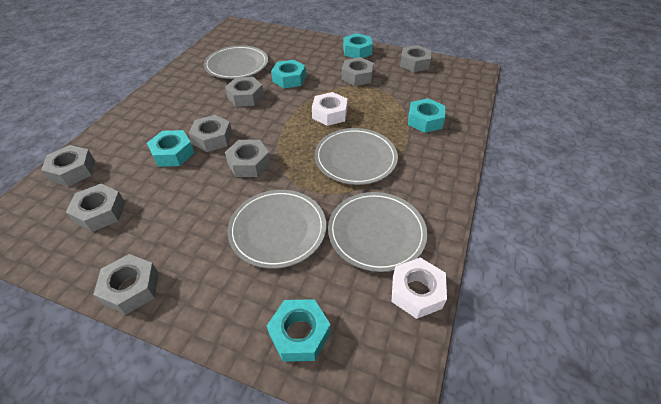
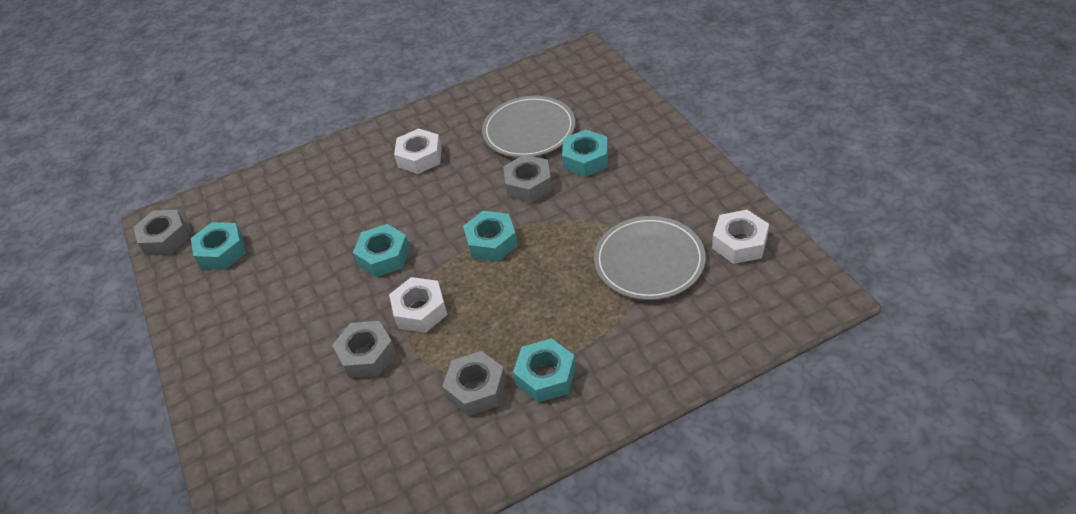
grey nut: [41,145,95,186] [66,184,125,232] [93,254,159,315] [189,115,232,152] [225,77,264,107] [225,140,271,177] [341,57,374,86] [400,45,431,72] = 8 -> [133,210,190,256] [332,321,396,378] [442,351,507,416] [503,155,552,203] = 4
grey plate: [204,45,268,79] [228,190,326,269] [315,128,398,185] [328,192,427,272] = 4 -> [482,96,575,158] [594,216,706,300] = 2
white nut: [312,92,348,126] [392,258,447,319] = 2 -> [389,277,447,333] [394,128,442,174] [712,210,769,264] = 3

